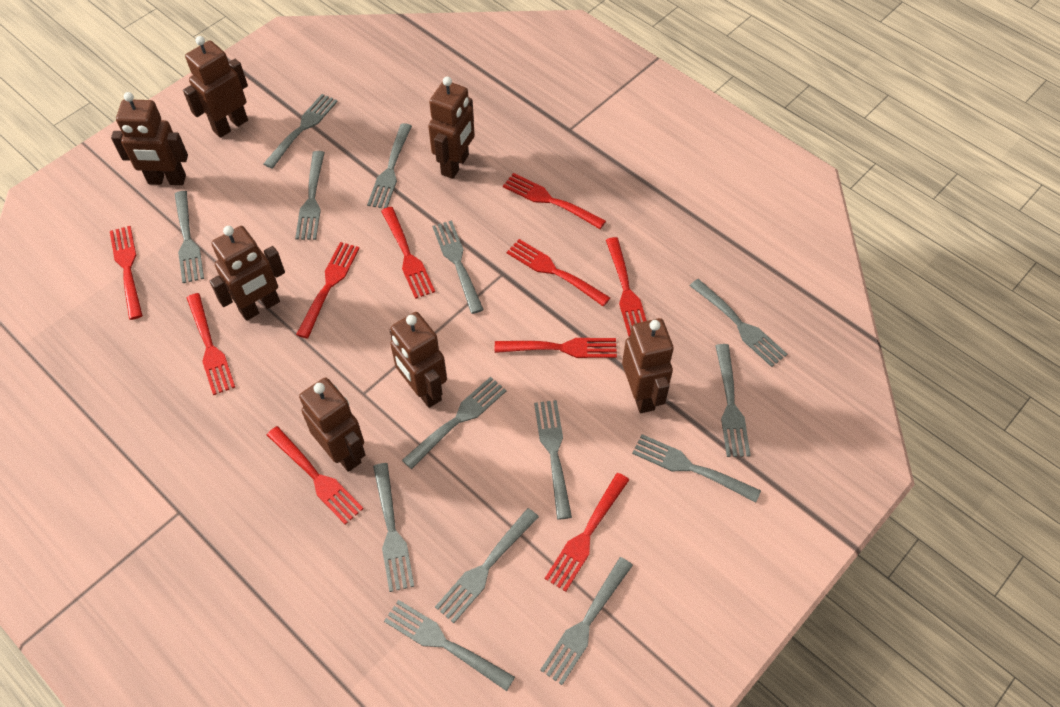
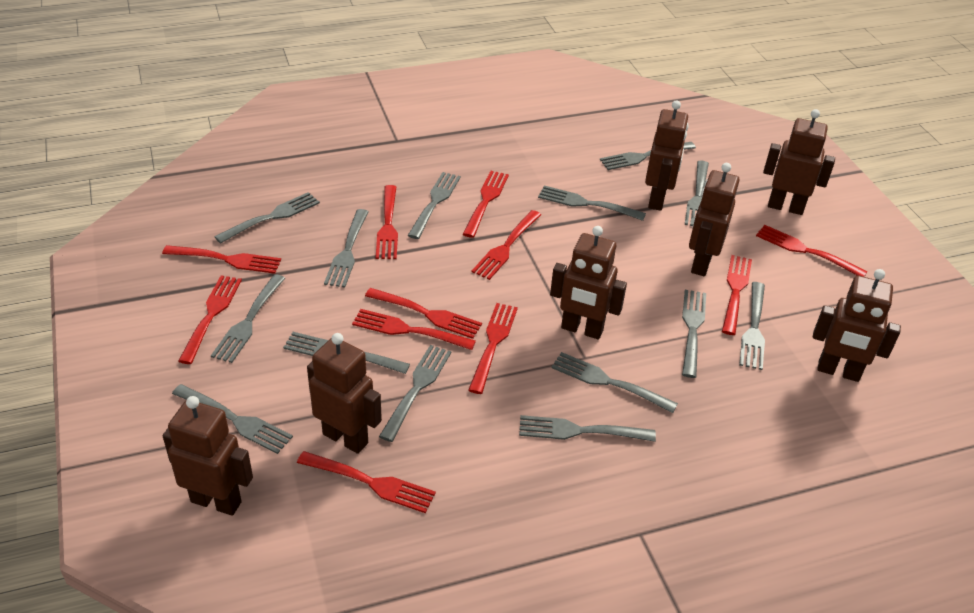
red fork: [110,226,143,320] [187,293,235,395] [267,426,364,524] [296,242,359,339] [381,207,435,299] [495,338,617,358] [503,173,606,229] [507,239,610,306] [545,473,629,592] [606,237,647,337] = 10 -> [162,245,281,274] [178,275,242,364] [297,451,436,513] [352,309,476,350] [365,288,482,339] [376,185,398,259] [463,171,509,238] [468,303,518,394] [472,210,541,280] [722,255,752,335] [756,225,868,277] = 11

